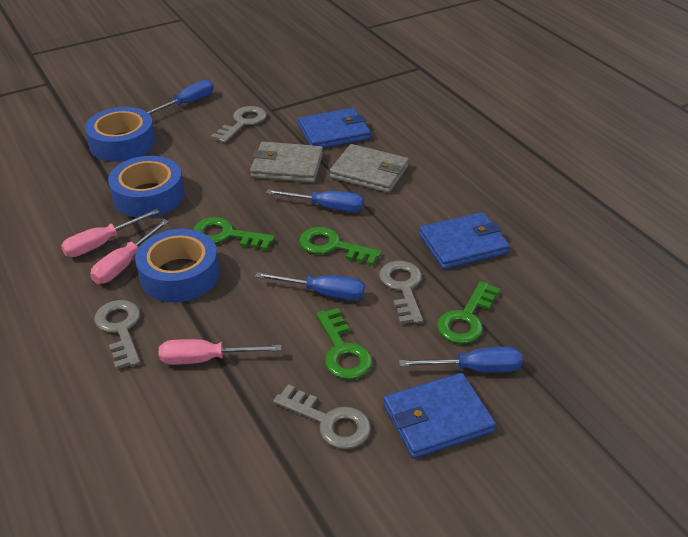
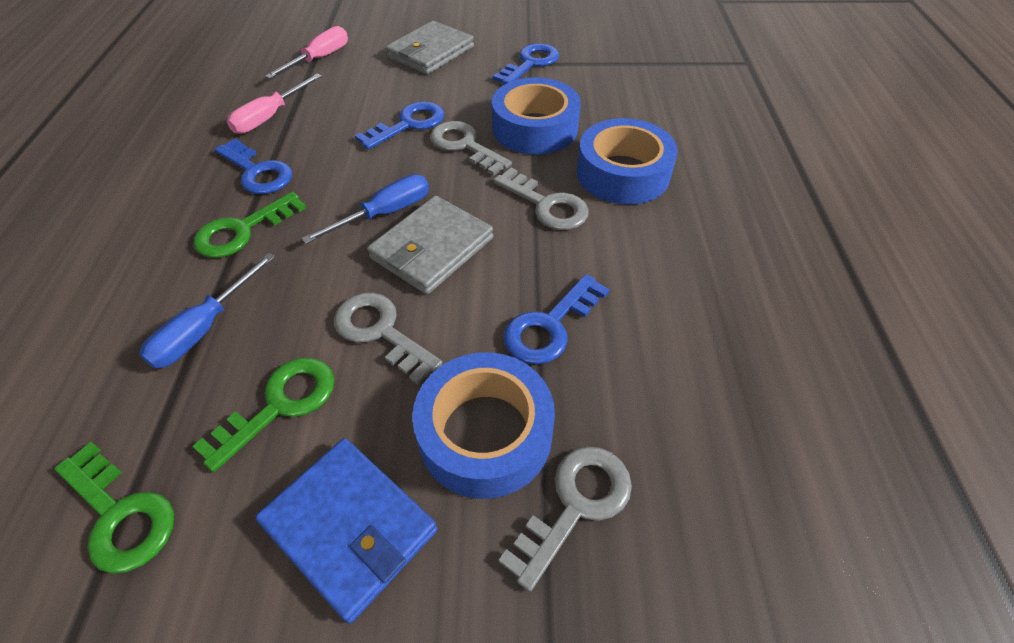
blue key: none = 0 -> [215,138,292,194] [355,102,444,150] [493,43,559,85] [504,274,610,365] = 4
blue screwdriver: [147,80,214,114] [255,272,365,300] [266,190,363,212] [399,347,523,372] = 4 -> [139,253,275,369] [301,174,429,244] = 2
blue wallet: [298,108,371,148] [383,373,496,459] [419,212,510,269] = 3 -> [255,438,437,623] = 1
green key: [193,217,275,251] [299,227,381,266] [316,308,372,379] [437,281,500,344] = 4 -> [54,442,174,574] [193,357,334,472] [194,192,306,258] = 3
pink screwdriver: [61,209,160,257] [90,219,169,284] [159,339,281,365] = 3 -> [227,74,322,134] [265,26,348,79] = 2

